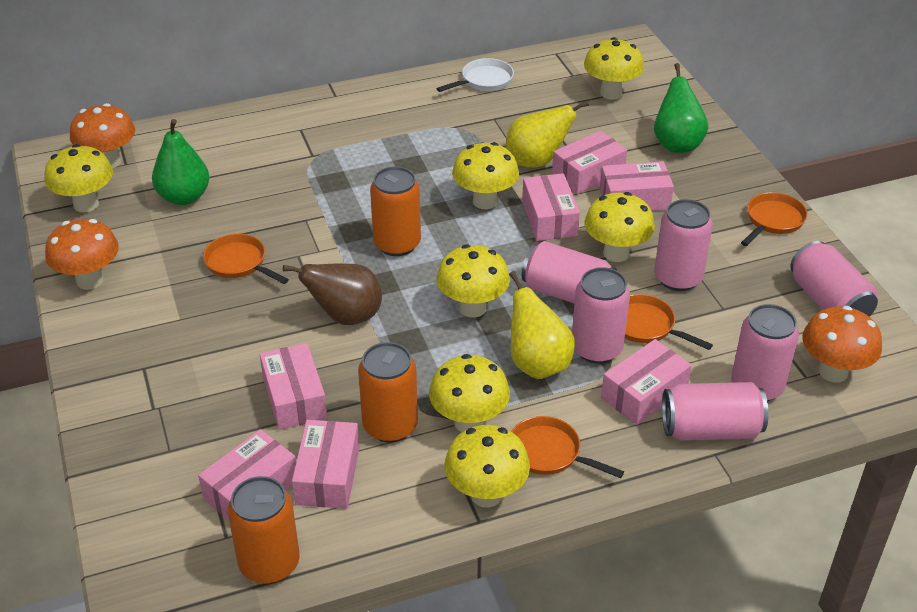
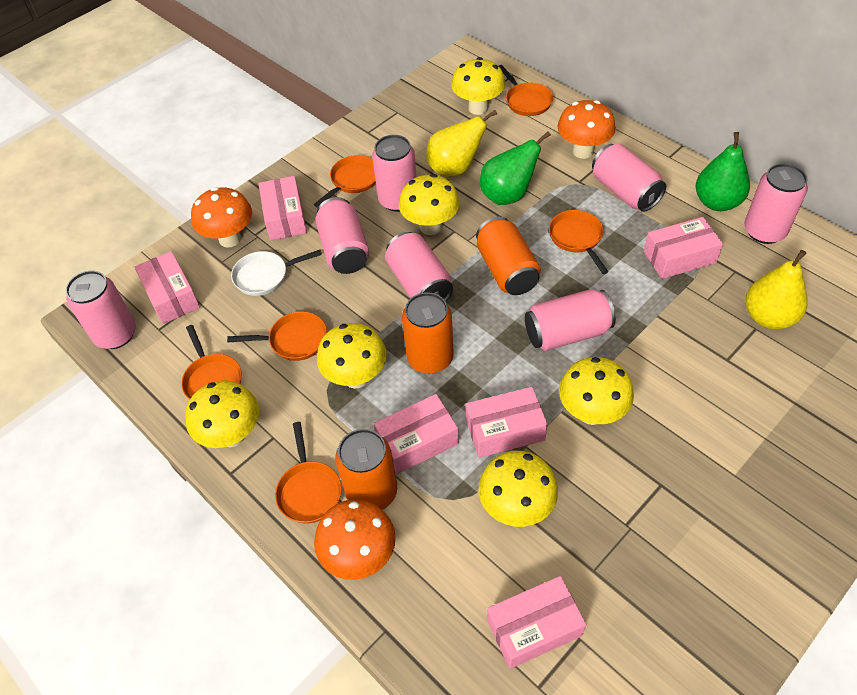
brown pear: [283,264,382,325] = 1 -> none = 0
orange pan: [203,234,289,284] [511,416,624,478] [625,294,713,350] [741,192,808,246] = 4 -> [181,325,242,399] [227,311,327,361] [275,422,342,523] [314,155,376,208] [499,65,553,116] [549,210,608,274] = 6
pink box: [198,429,296,520] [260,343,327,430] [292,420,359,509] [522,173,580,241] [552,131,627,194] [600,161,674,211] [601,339,692,425] = 7 -> [135,251,200,324] [258,176,307,240] [374,394,459,474] [465,387,548,458] [487,576,586,669] [644,217,723,279] = 6
pink can: [521,241,617,303] [572,267,630,363] [654,199,713,291] [662,382,768,441] [731,304,799,401] [790,241,878,317] = 6 -> [65,270,136,349] [315,197,369,274] [372,135,417,212] [385,232,453,301] [525,289,616,351] [592,144,666,212] [744,163,808,244] = 7
yellow mushroom: [44,144,113,212] [429,354,510,432] [436,244,510,318] [444,425,530,508] [452,142,519,209] [584,37,644,100] [584,192,655,262] = 7 -> [185,380,259,448] [317,323,387,389] [399,174,460,235] [451,57,506,115] [479,451,558,527] [559,357,634,425] = 6

